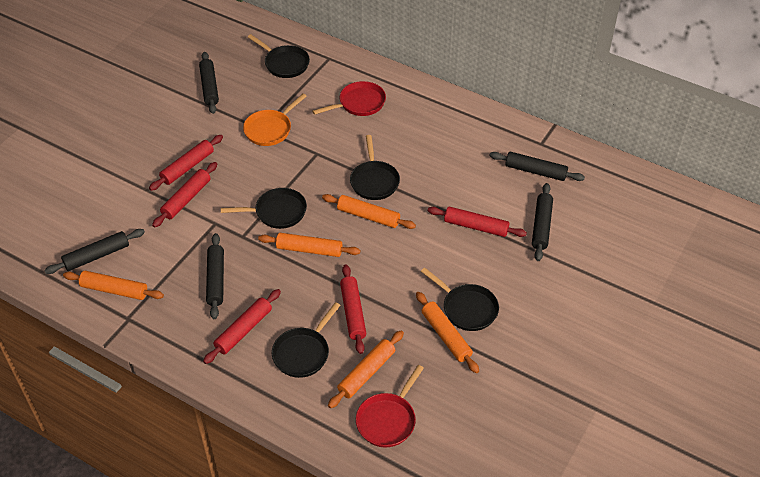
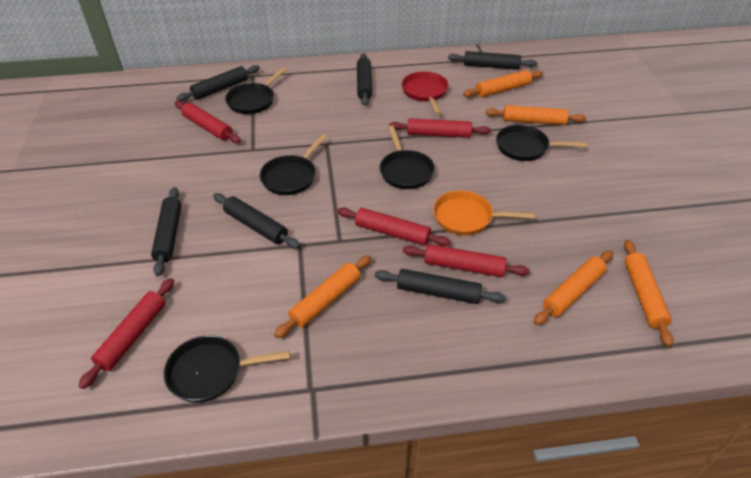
black rolling pin: [44,229,145,274] [199,52,219,114] [206,233,224,319] [489,152,585,181] [532,183,553,261] = 5 -> [151,187,181,276] [176,65,260,101] [213,193,300,249] [357,53,372,106] [375,269,506,304] [448,51,537,70] = 6
red pan: [312,81,386,116] [356,365,424,447] = 2 -> [402,71,449,115] = 1

